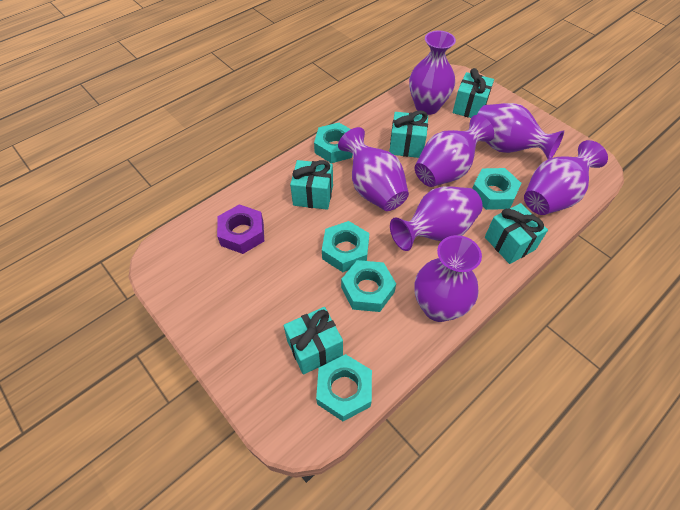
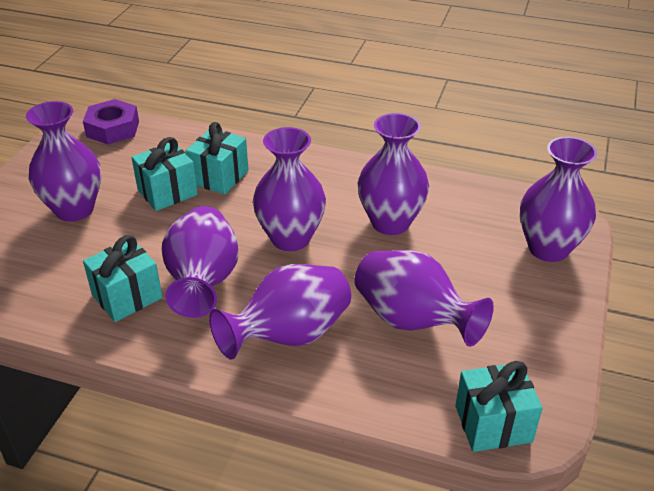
turquoise gift: [284,307,343,375] [290,160,333,210] [389,110,428,158] [453,68,494,118] [485,203,548,264] = 5 -> [83,235,163,322] [131,137,198,211] [186,122,249,195] [455,361,543,452] = 4
turquoise nut: [314,123,353,163] [316,354,372,421] [322,221,370,272] [341,260,396,312] [472,168,521,210] = 5 -> none = 0

